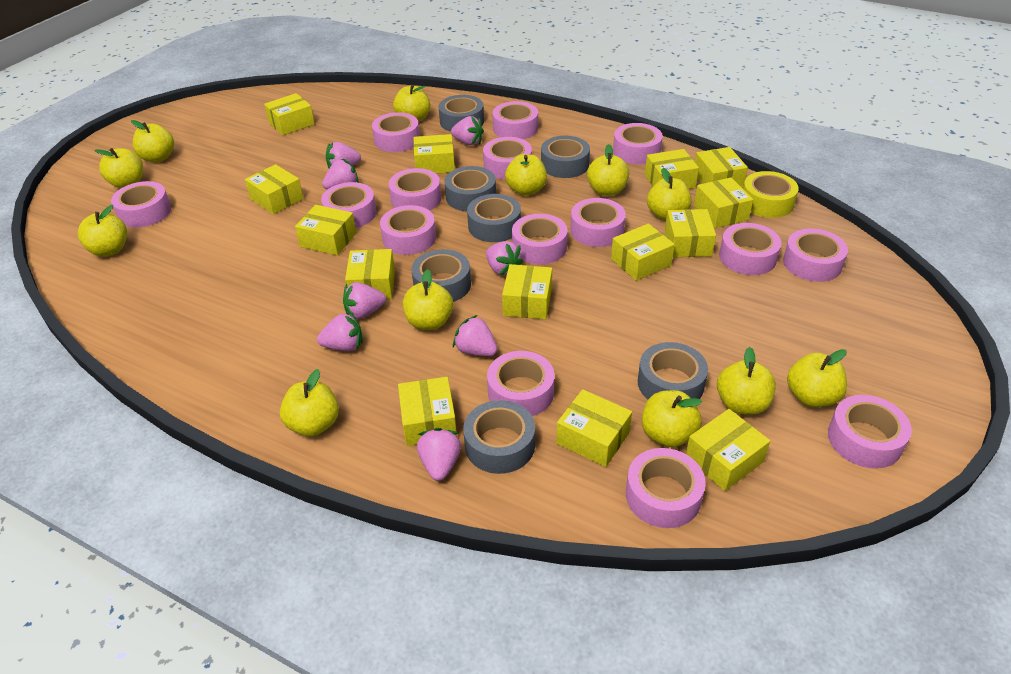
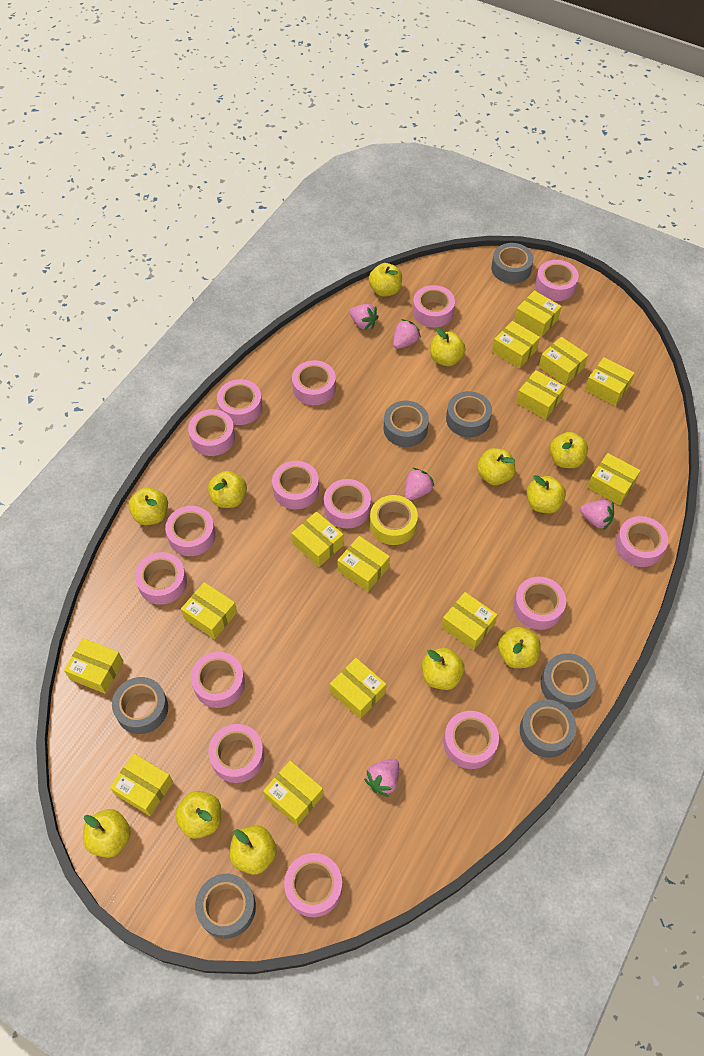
pink strawberry: [317,311,363,351] [322,159,358,190] [326,142,361,168] [343,282,386,319] [417,428,461,481] [451,116,484,145] [453,315,498,356] [486,241,524,276] = 8 -> [350,304,379,330] [364,758,399,797] [393,319,421,349] [405,468,435,501] [580,500,614,530] = 5

